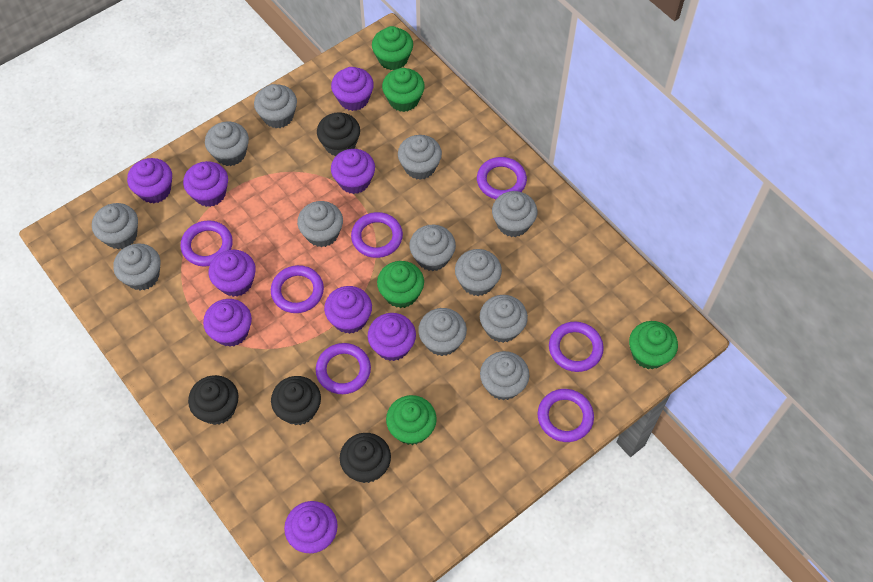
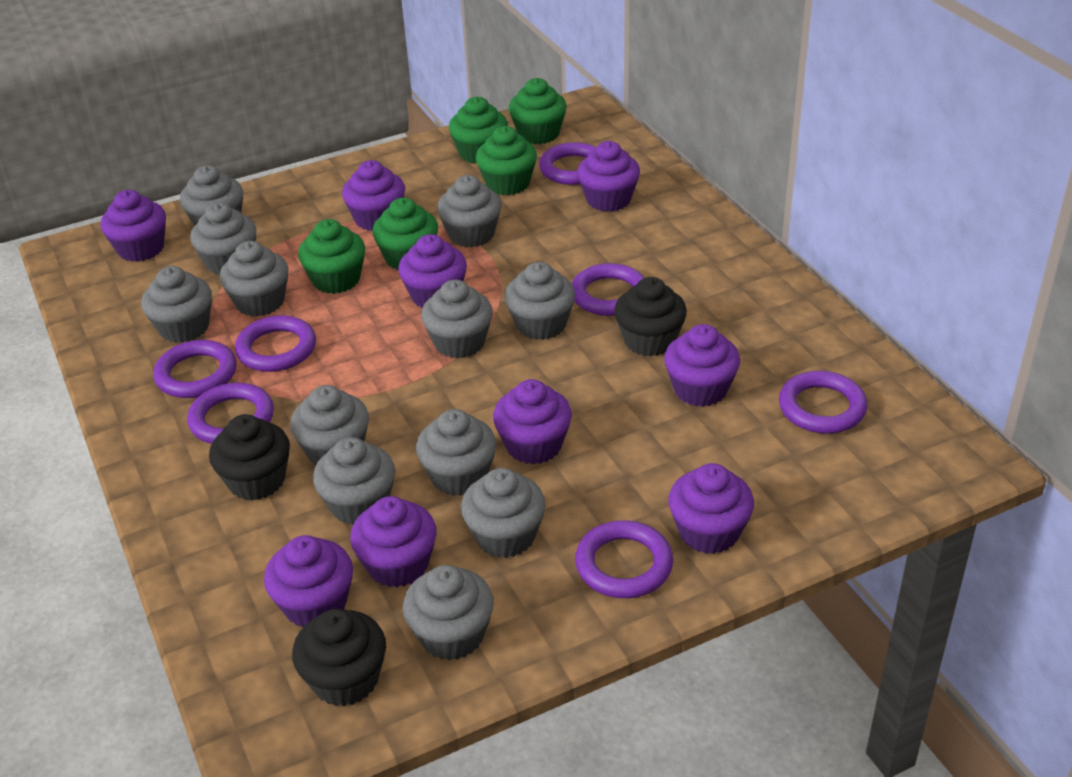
black cupcake: [188,375,238,425] [271,376,321,425] [317,112,360,156] [340,433,391,483] = 4 -> [209,414,290,500] [292,609,386,706] [614,277,687,356] = 3

